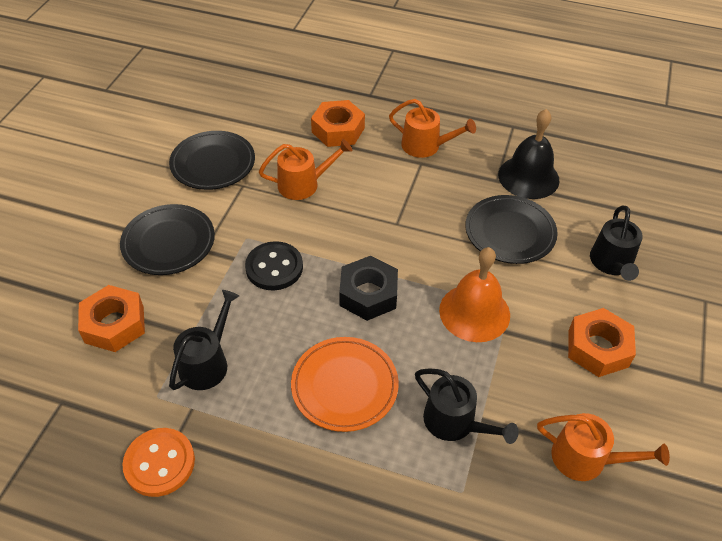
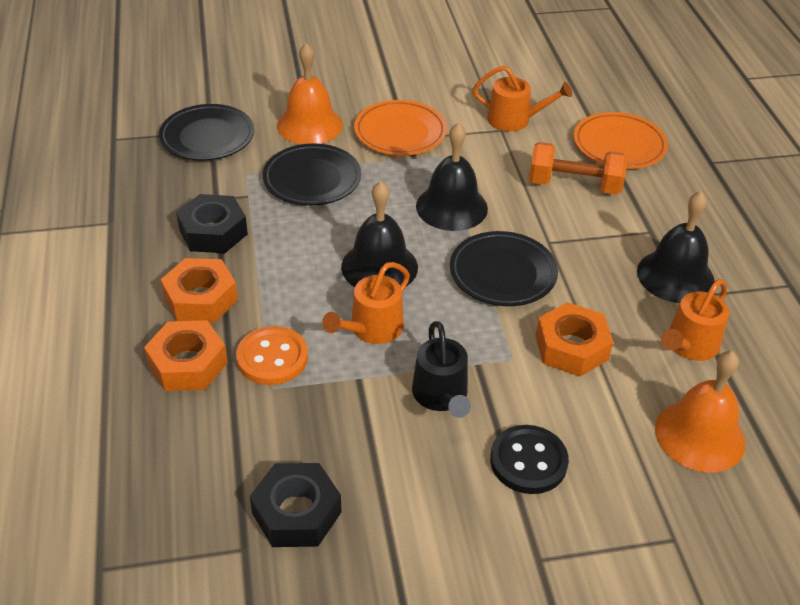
black bell: [498,109,559,199] = 1 -> [341,181,418,287] [416,122,488,231] [637,191,715,303] = 3
black nut: [339,256,398,321] = 1 -> [176,194,248,253] [250,463,341,547] = 2
black watering can: [169,290,239,390] [415,369,519,444] [590,206,643,281] = 3 -> [412,321,471,418] = 1
orange bell: [439,247,510,342] = 1 -> [277,43,343,144] [655,351,746,473] = 2
orange dumbbell: none = 0 -> [529,142,628,195] = 1
orange plate: [291,337,399,432] = 1 -> [354,100,447,155] [574,112,668,169] = 2

